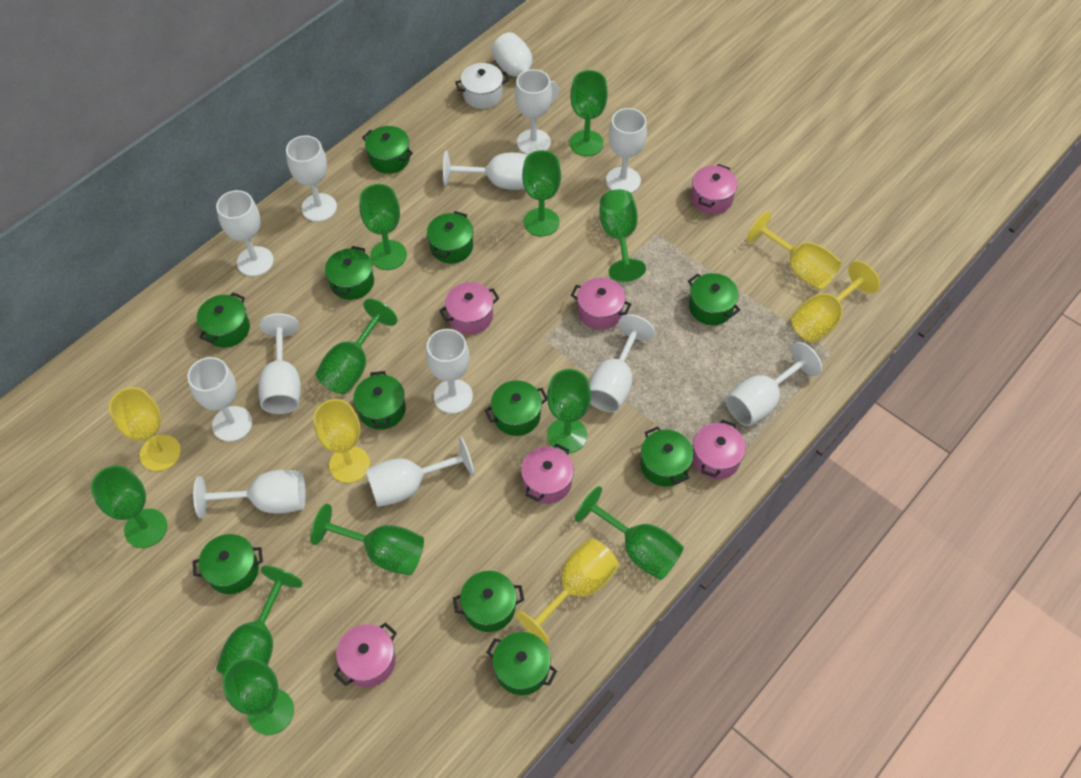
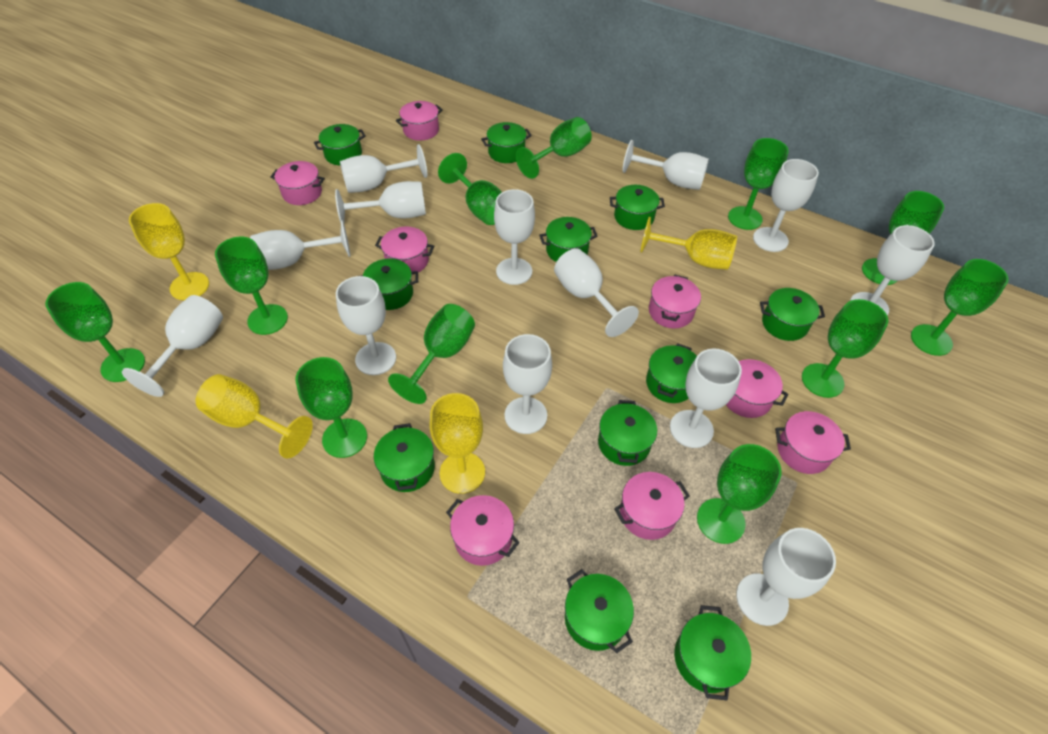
pink pot: [334,622,397,687] [439,282,500,335] [521,443,574,504] [571,277,631,330] [691,164,738,214] [693,419,746,480] = 6 -> [270,161,325,205] [375,227,434,275] [396,101,443,141] [446,495,520,566] [614,472,690,540] [649,275,701,328] [726,359,789,418] [775,411,851,474] = 8
white pot: [455,63,509,109] = 1 -> none = 0
yellow goblet: [109,387,181,471] [313,399,370,483] [516,538,619,644] [747,211,842,290] [791,261,880,342] = 5 -> [129,203,209,300] [196,374,313,459] [430,393,485,494] [640,217,737,270] = 4

